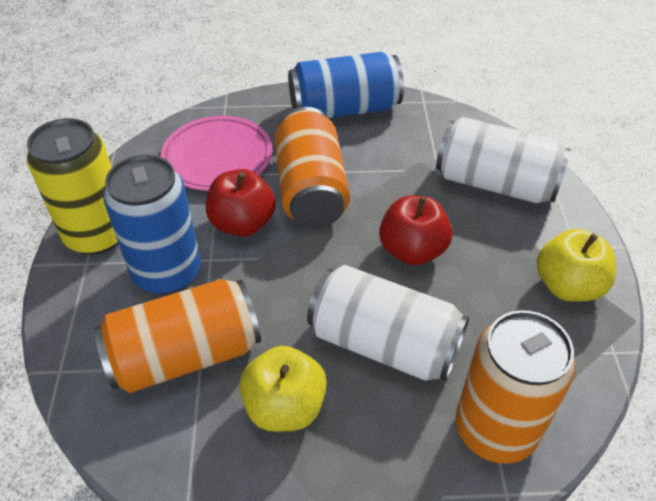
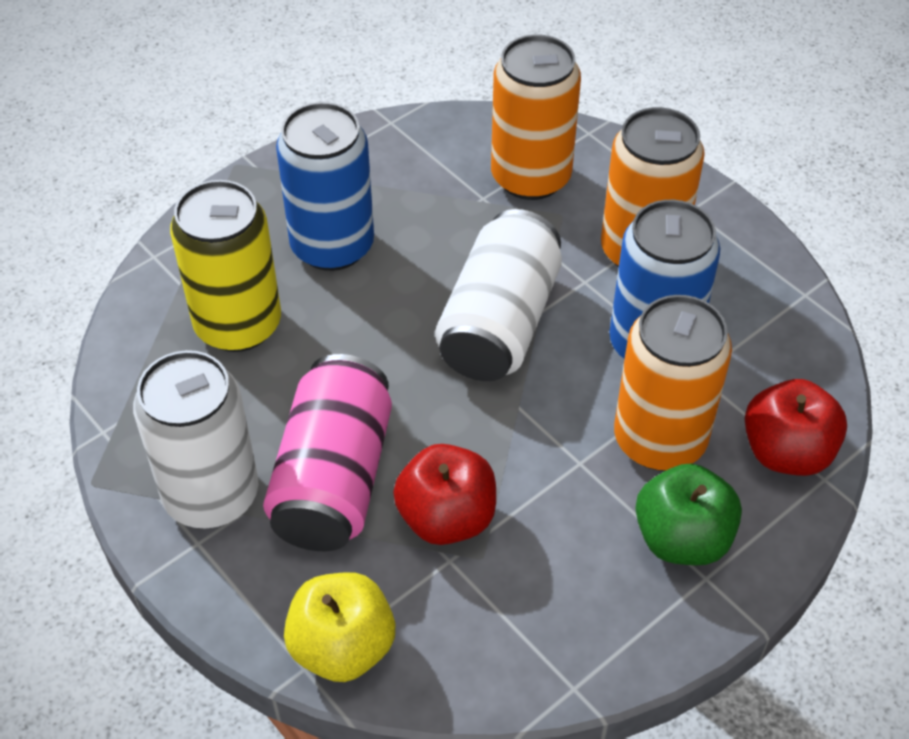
green apple: none = 0 -> [635,464,742,565] = 1
pink can: none = 0 -> [263,354,392,551] = 1
pink plate: [161,116,273,191] = 1 -> none = 0
yellow apple: [239,346,327,432] [537,229,616,302] = 2 -> [284,572,396,682] = 1

